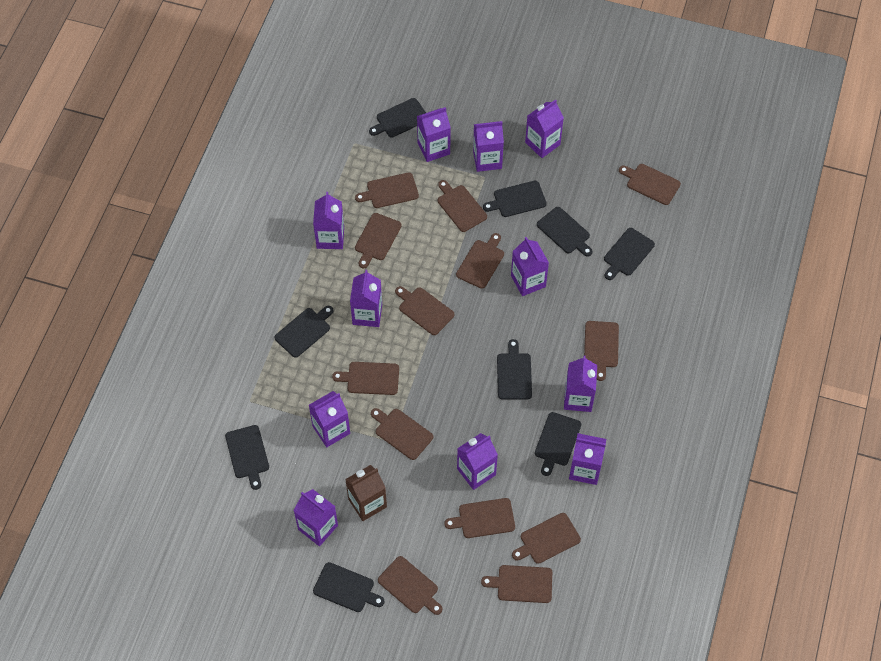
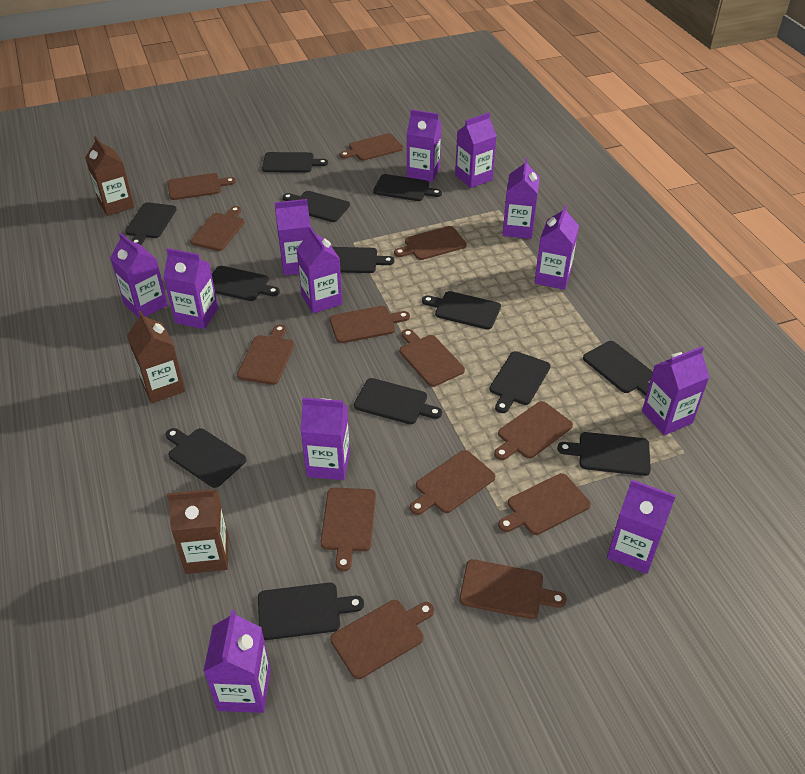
black cutting board: [225,425,269,490] [275,306,334,358] [313,562,385,612] [369,98,426,137] [483,181,547,217] [497,339,532,400] [535,412,581,476] [537,207,593,257] [604,228,655,280] = 9 -> [125,202,177,245] [166,428,246,488] [212,266,280,301] [258,583,364,640] [262,152,328,173] [282,191,350,222] [332,247,394,273] [354,378,442,424] [373,174,442,201] [422,291,501,330] [489,351,551,413] [557,432,651,476] [583,341,653,396] = 13
brown carton: [345,465,387,521] = 1 -> [85,136,134,216] [127,311,185,403] [167,489,228,574] = 3
purple carton: [294,489,338,546] [309,391,350,447] [313,192,344,249] [350,270,382,327] [417,107,451,162] [457,433,498,490] [473,121,504,172] [511,237,549,296] [525,99,564,158] [564,355,597,412] [569,433,606,485] = 11 -> [110,233,168,318] [163,248,218,329] [203,610,271,713] [275,199,311,276] [296,227,342,313] [301,397,350,480] [407,109,441,182] [455,113,497,188] [502,158,540,239] [534,205,579,290] [607,480,676,574] [642,346,709,435] = 12

